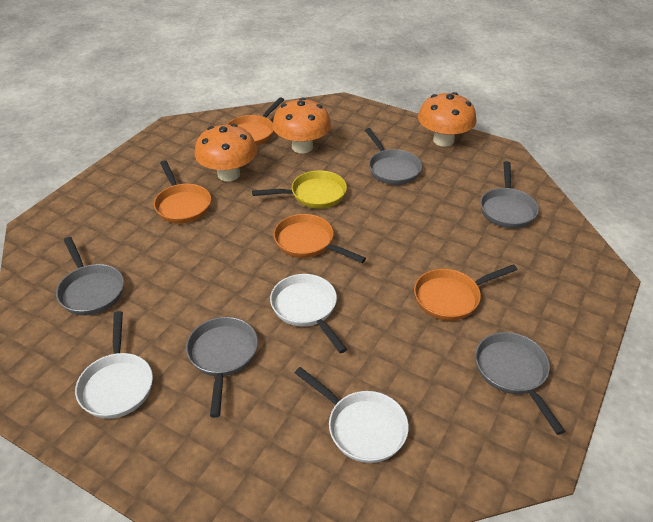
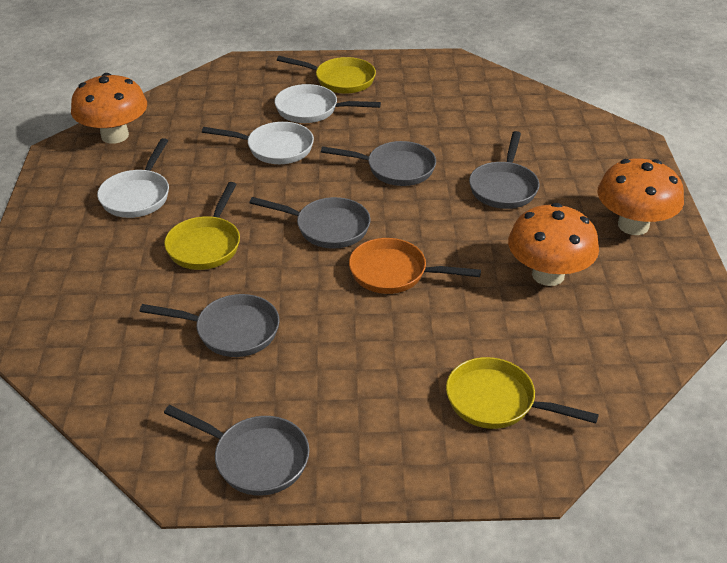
orange pan: [154,160,211,223] [227,97,284,146] [273,214,366,263] [414,264,518,321] = 4 -> [349,238,481,294] = 1
yellow pan: [252,170,347,209] = 1 -> [164,182,240,270] [277,56,376,94] [446,357,599,429] = 3

